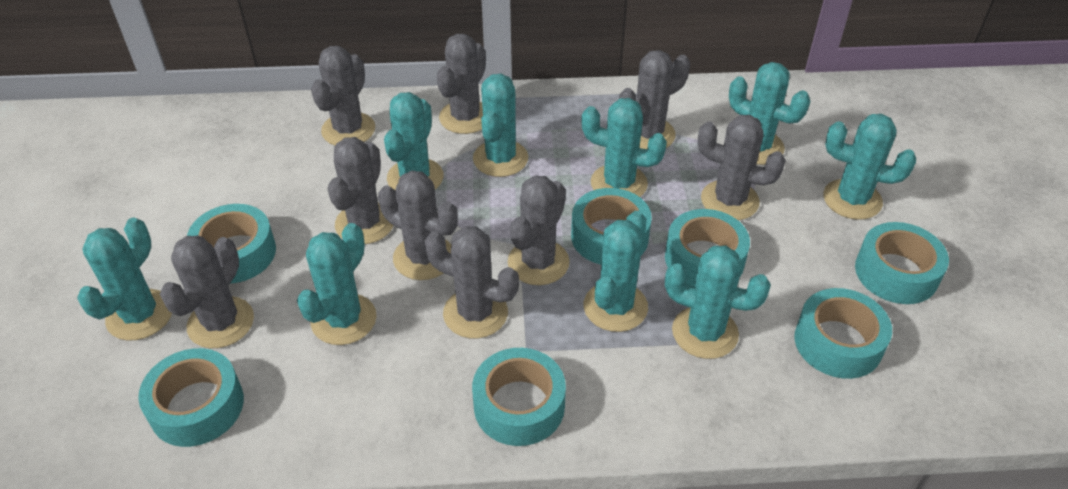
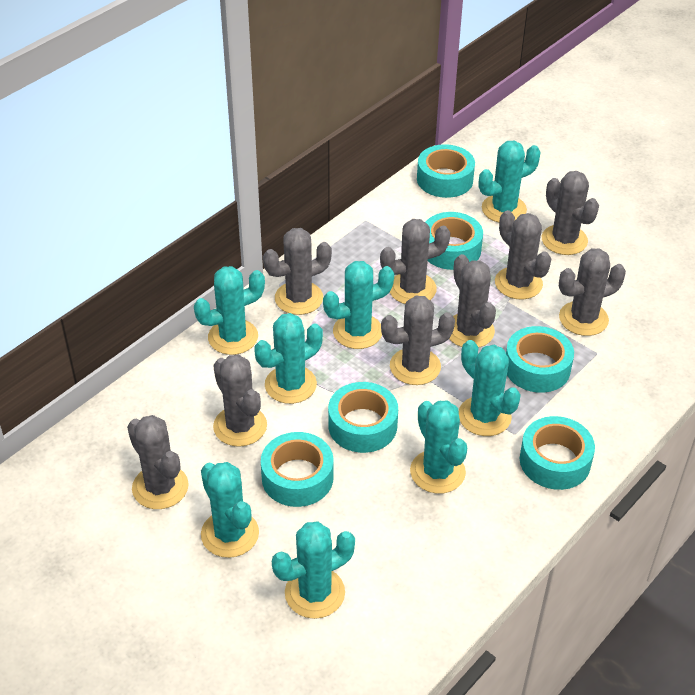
turquoise cactus: [77,218,172,341] [297,223,377,345] [384,92,444,191] [473,74,528,177] [581,98,667,197] [584,210,648,332] [665,246,771,359] [729,62,810,165] [823,114,916,220] = 9 -> [194,266,265,355] [201,462,259,558] [254,313,323,404] [272,521,355,619] [323,261,394,349] [410,400,467,494] [459,340,521,436] [479,141,540,223] = 8
turquoise tape: [138,348,244,447] [187,204,276,284] [472,348,566,446] [571,188,652,265] [665,209,750,287] [794,288,892,379] [855,222,949,304] = 7 -> [261,432,334,507] [328,382,398,453] [417,144,475,198] [426,212,483,270] [506,326,574,393] [520,416,595,490] = 6

